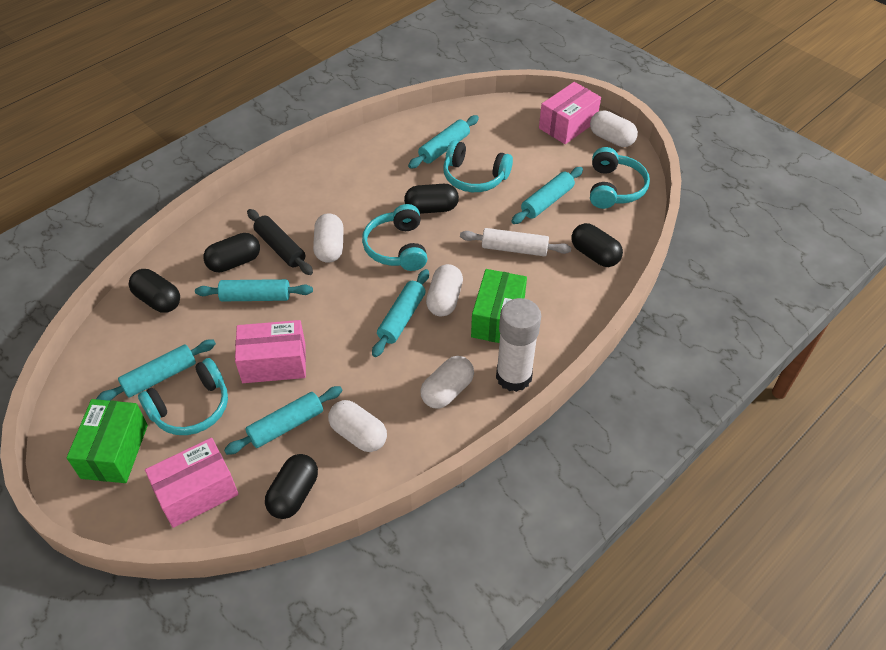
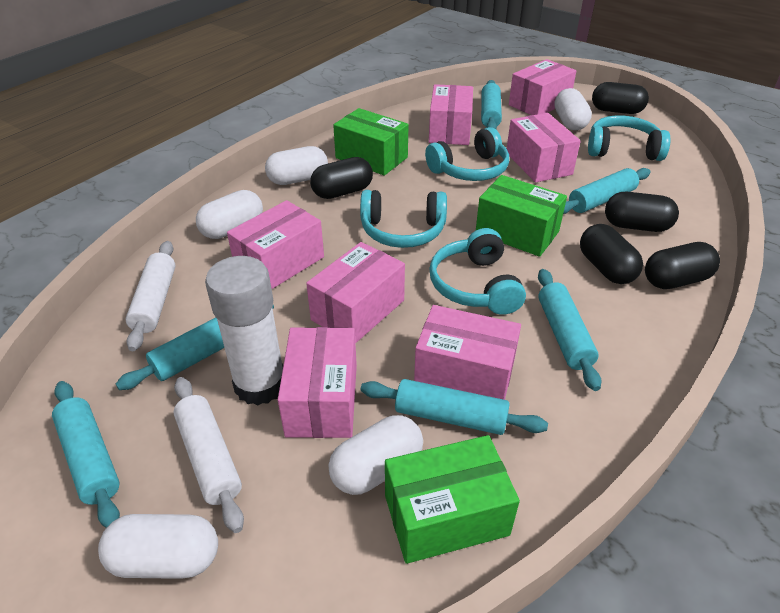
black rolling pin: [247,209,313,275] = 1 -> none = 0
green box: [66,399,148,483] [471,269,527,343] = 2 -> [333,108,409,176] [385,435,520,564] [476,175,567,257] = 3
pink box: [145,438,239,528] [235,320,306,383] [539,82,601,144] = 3 -> [227,200,324,289] [278,327,357,438] [306,242,405,344] [414,305,521,400] [429,84,473,145] [507,113,581,183] [509,59,576,115] = 7
white rolling pin: [460,228,572,256] = 1 -> [125,241,175,351] [173,377,244,533] = 2

